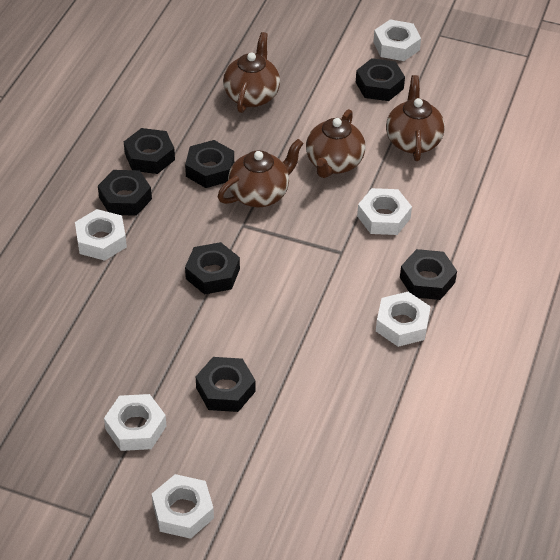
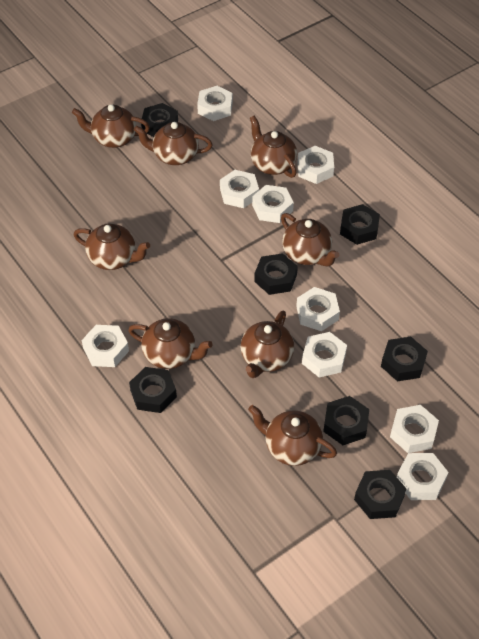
brown teapot: [218,139,304,207] [223,32,280,113] [306,109,365,178] [386,75,445,161] = 4 -> [72,104,150,148] [74,223,150,270] [128,318,213,369] [134,122,213,165] [240,310,294,378] [248,405,337,466] [250,115,297,178] [281,213,339,266] = 8
white nut: [75,209,127,261] [104,394,166,451] [152,474,214,539] [357,188,412,235] [373,19,421,61] [376,292,431,347] = 6 -> [82,325,129,367] [197,86,233,121] [220,170,259,208] [252,185,294,223] [296,287,340,331] [298,146,334,184] [302,332,347,377] [390,405,439,453] [397,453,449,500] = 9

